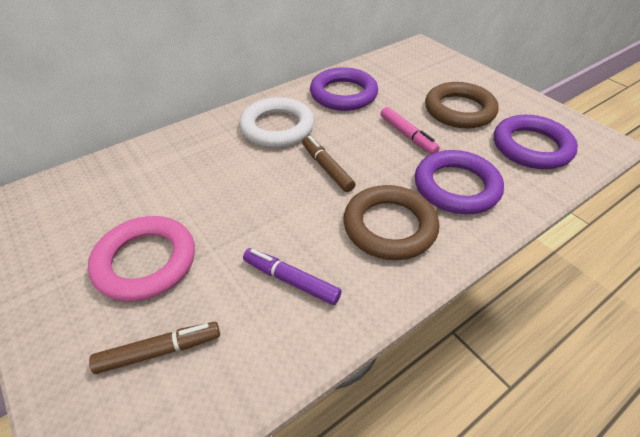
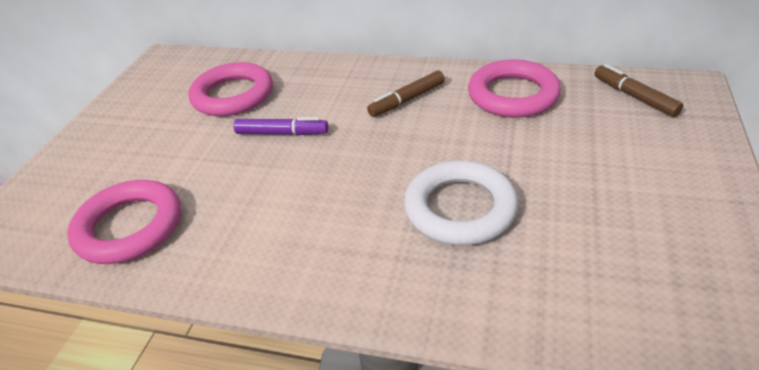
brown ring: [343,185,439,260] [425,82,499,128] = 2 -> none = 0
pink marker: [380,107,440,154] = 1 -> none = 0
pink ring: [88,216,195,302] = 1 -> [67,180,181,264] [188,62,273,116] [468,60,561,118] = 3
purple ring: [310,67,378,111] [415,150,504,214] [494,115,578,169] = 3 -> none = 0

